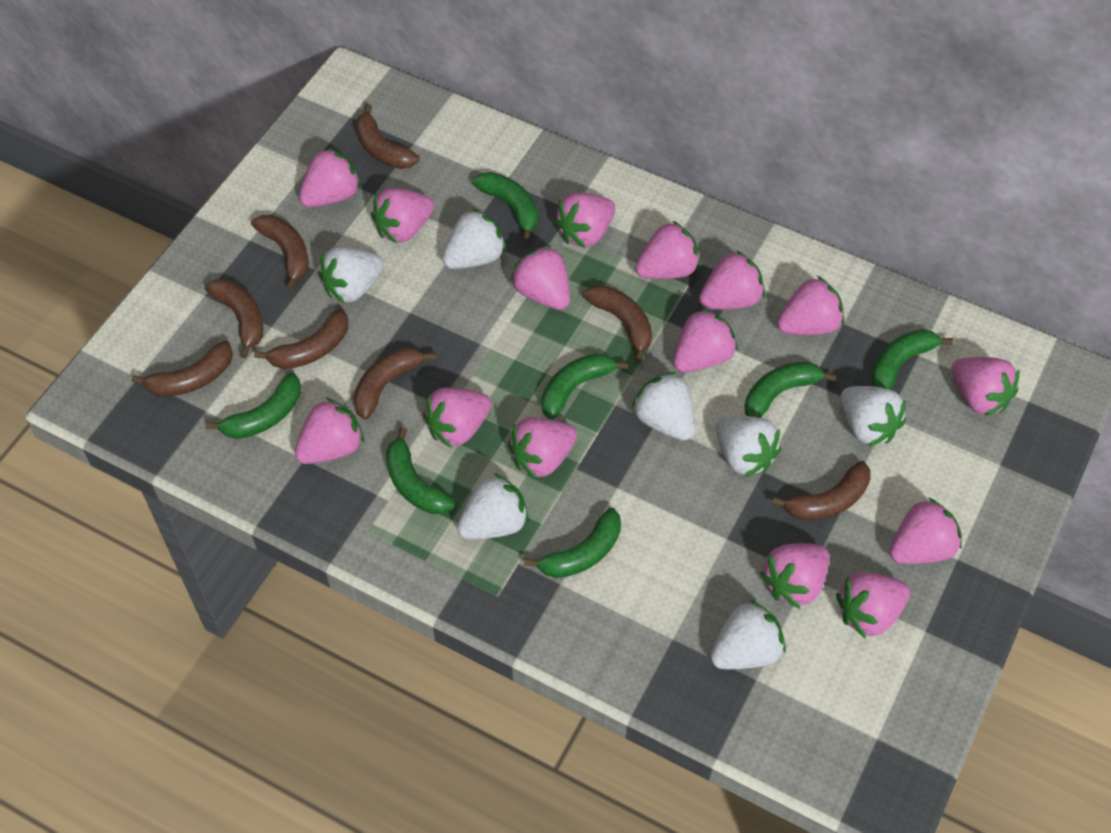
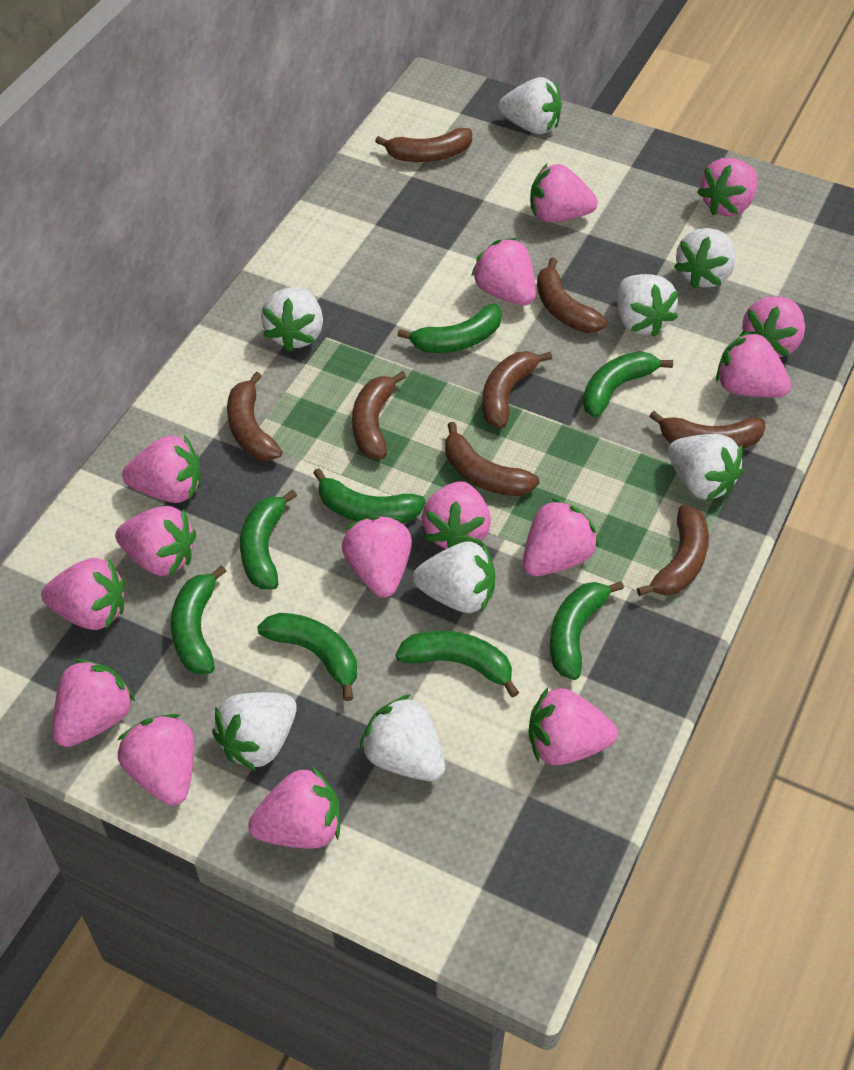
green banana: [206,372,301,439] [386,427,455,514] [472,172,538,242] [524,507,621,578] [541,353,628,420] [745,362,836,418] [871,329,953,390] = 7 -> [171,565,227,674] [240,489,297,589] [257,613,357,701] [313,468,426,523] [395,630,519,698] [397,304,502,353] [550,581,624,680] [583,351,673,418] = 8
white strawberry: [319,247,384,304] [442,208,506,269] [457,473,529,539] [631,372,695,441] [710,600,786,669] [715,416,781,477] [841,386,906,447] = 7 -> [212,692,297,771] [261,287,323,352] [360,694,445,781] [413,542,495,613] [498,77,562,135] [617,274,678,337] [668,434,743,501] [674,228,736,289] = 8

